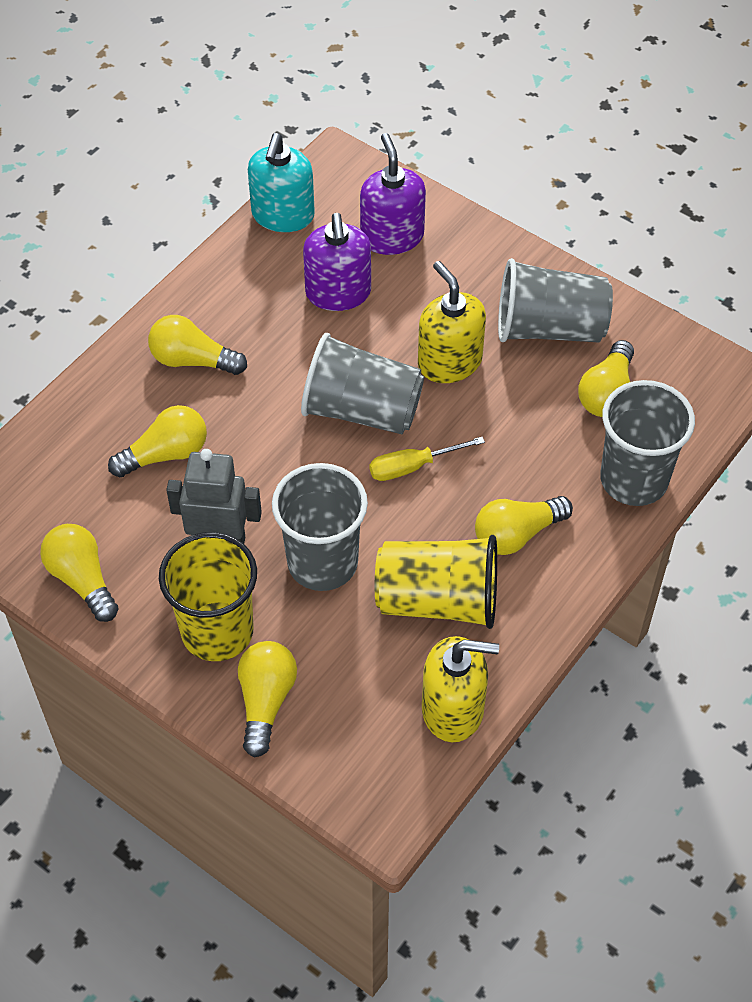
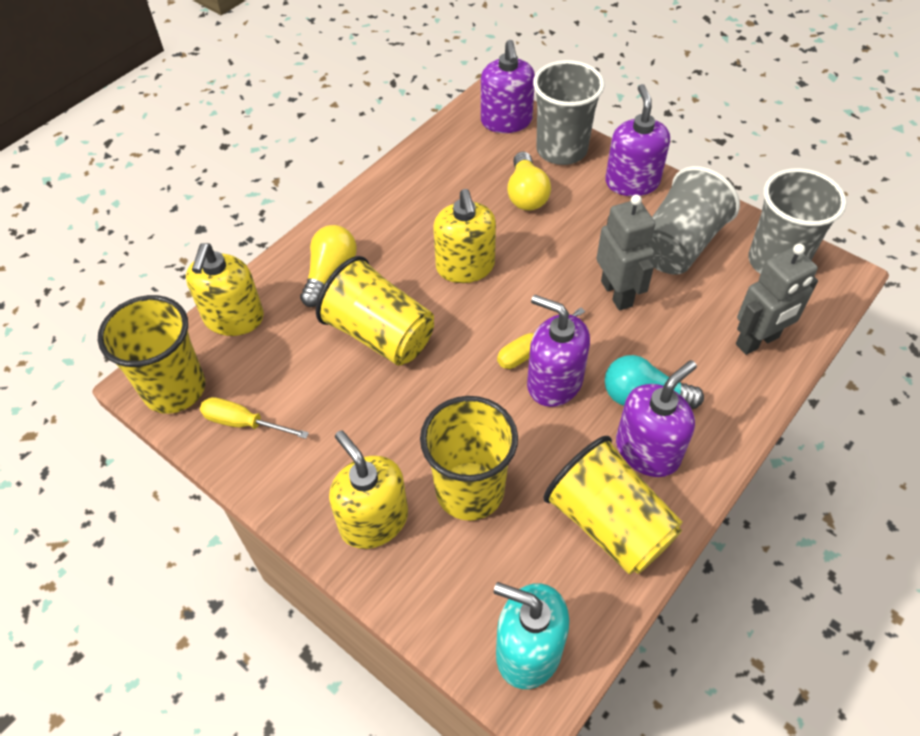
grey cup: [272,463,368,591] [301,333,424,434] [498,258,613,342] [600,380,695,506] = 4 -> [533,60,604,165] [650,166,740,275] [748,168,847,274] = 3
grey robot: [166,449,262,543] = 1 -> [596,194,655,311] [736,243,818,355] = 2
purple soap dispenser: [303,213,371,311] [360,133,426,255] = 2 -> [481,40,535,133] [527,295,590,407] [605,84,670,196] [616,360,697,477] = 4
turquoise light bulb: none = 0 -> [605,355,704,409] = 1
yellow cup: [159,532,257,661] [375,535,497,629] = 2 -> [98,295,205,414] [316,256,434,366] [420,396,518,521] [544,436,683,575] = 4
yellow light bulb: [40,524,118,622] [108,405,207,477] [148,315,247,375] [238,641,297,758] [475,496,573,555] [578,340,634,417] = 6 -> [300,225,357,307] [507,151,551,211] = 2
yellow screwdriver: [369,437,485,481] = 1 -> [200,397,309,439] [497,308,585,369] = 2
yellow soap dispenser: [418,261,486,383] [422,636,499,742] = 2 -> [186,243,264,336] [329,430,408,549] [433,189,496,283] = 3

